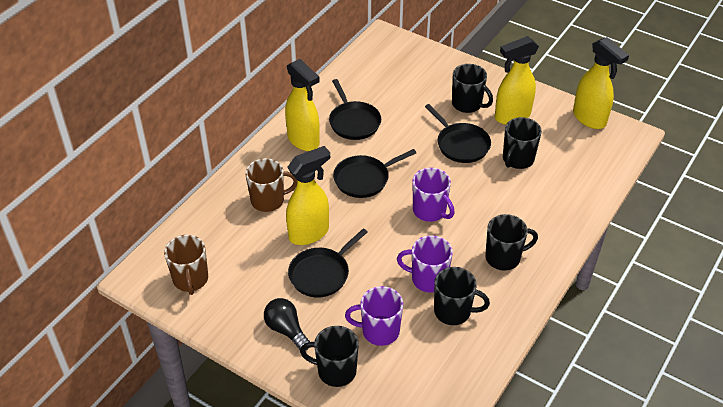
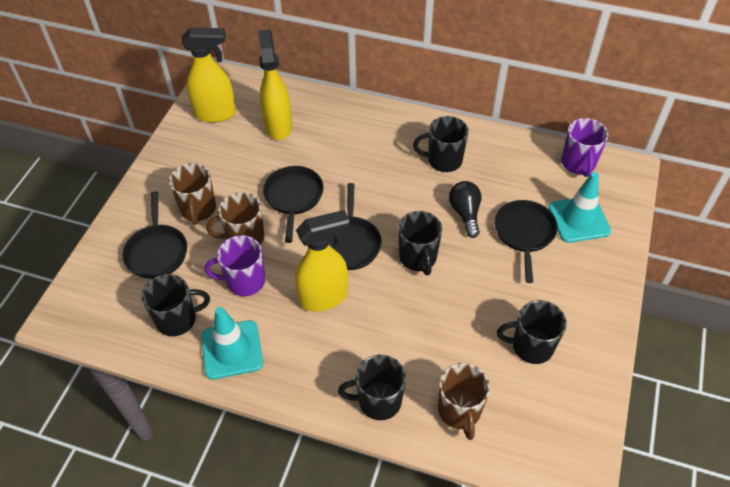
brown mug: [164,235,208,295] [245,158,297,212] = 2 -> [169,163,216,225] [206,192,264,245] [438,363,490,440] = 3
purple mug: [345,286,403,346] [397,235,453,293] [413,168,455,222] = 3 -> [205,235,265,296] [561,118,608,177] = 2
turquoise traffic cone: none = 0 -> [201,307,263,380] [548,172,611,243] = 2
yellow spray bottle: [285,59,320,151] [286,146,330,245] [495,36,539,125] [573,37,629,129] = 4 -> [182,27,236,123] [258,29,292,140] [295,210,350,311] = 3

